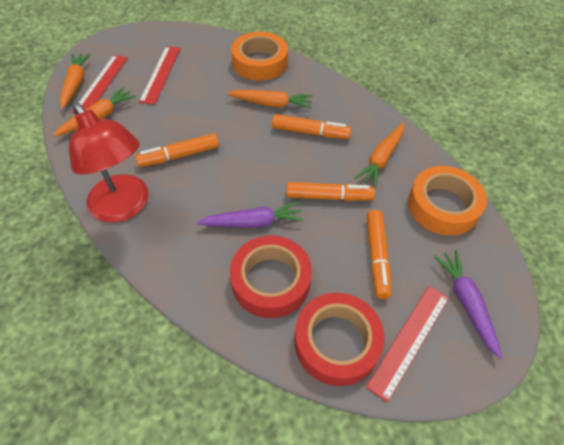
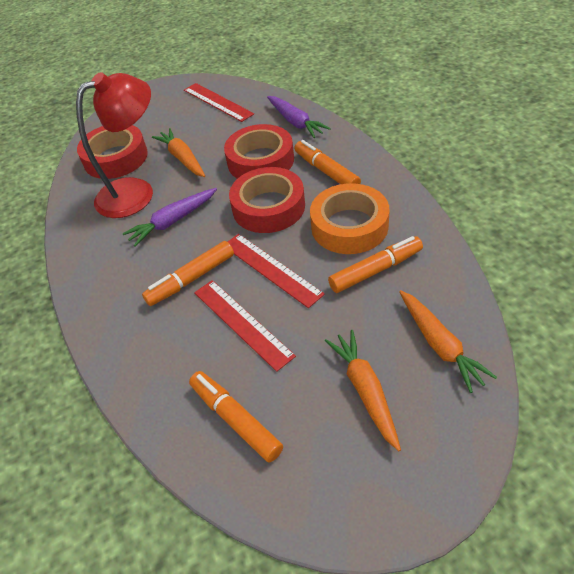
orange carrot: [53,87,136,137] [60,53,91,109] [227,90,313,109] [354,123,404,188] = 4 -> [152,128,205,177] [325,330,401,451] [399,290,497,393] = 3
orange tape: [231,32,288,81] [408,166,487,236] = 2 -> [310,183,389,254] = 1
red tape: [230,235,312,318] [294,293,385,386] = 2 -> [77,125,148,179] [224,124,294,179] [229,167,305,233] = 3

